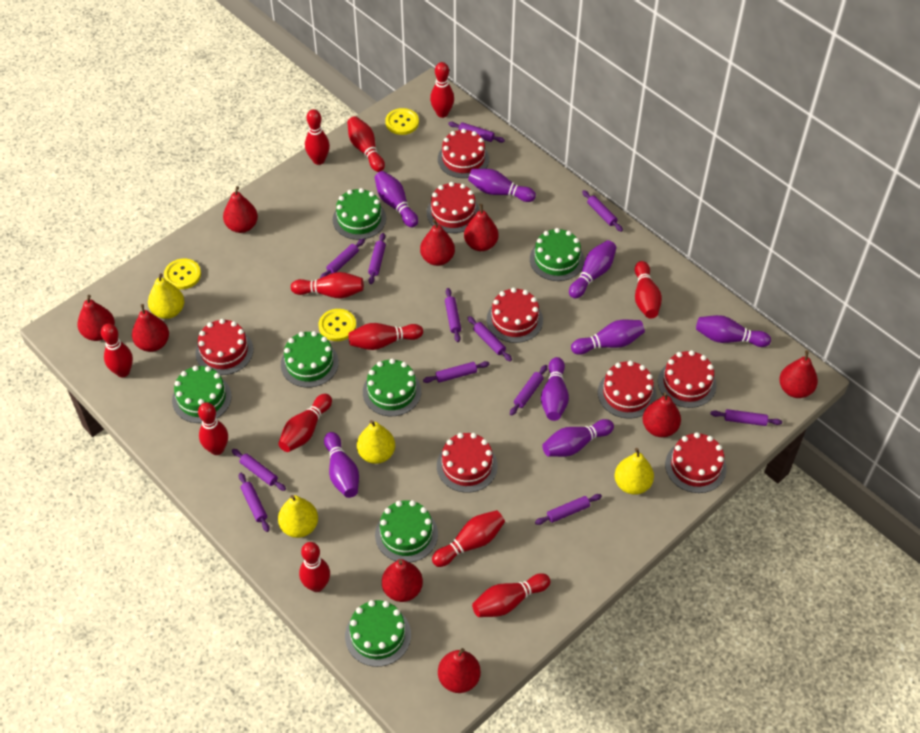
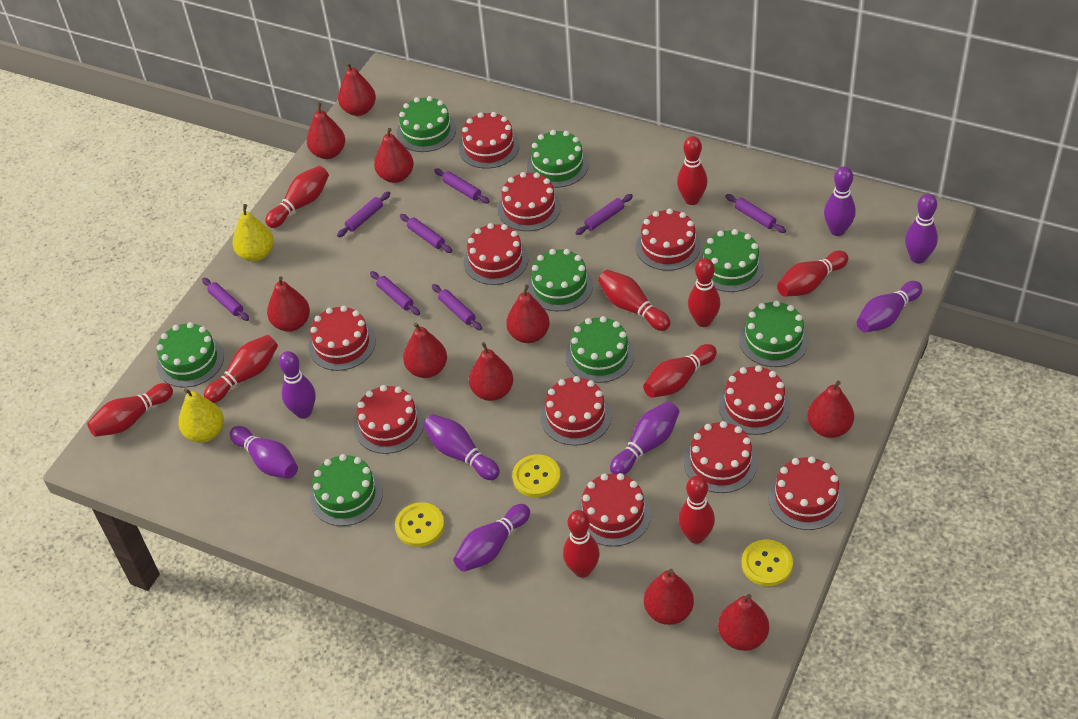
green cake: [172,365,232,423] [281,331,339,388] [333,188,386,240] [345,600,411,667] [363,358,421,416] [375,500,438,562] [530,228,584,281] = 7 -> [157,322,224,388] [310,454,383,526] [396,96,456,152] [527,130,589,188] [527,249,593,311] [565,316,634,383] [699,229,764,292] [739,301,809,367] = 8
purple rolling pin: [232,449,286,491] [239,473,270,532] [320,239,365,278] [368,233,386,284] [423,361,490,383] [445,288,461,342] [448,122,505,143] [468,316,512,361] [510,365,547,416] [535,494,602,525] [582,190,623,232] [711,409,782,426] = 12 -> [202,278,249,321] [337,192,390,237] [370,271,420,315] [400,214,452,253] [432,284,482,330] [434,169,490,203] [575,194,633,235] [725,194,786,233] = 8
red bowling pin: [101,324,133,377] [198,402,228,455] [278,394,332,452] [291,272,364,298] [299,542,330,592] [305,109,330,165] [347,116,385,172] [348,323,423,350] [430,62,454,118] [432,510,505,567] [472,573,551,617] [635,261,662,319] = 12 -> [87,383,173,437] [204,335,278,403] [265,166,329,228] [563,510,600,578] [598,270,670,331] [643,344,717,398] [677,136,708,205] [678,476,715,544] [688,258,720,327] [777,251,848,297] = 10
red cake: [195,319,253,375] [427,182,480,233] [437,433,498,493] [438,129,489,178] [487,288,543,343] [598,361,657,418] [658,350,717,408] [665,432,727,493] = 8 -> [308,306,376,371] [354,385,424,454] [459,112,519,169] [464,223,528,285] [498,172,561,231] [541,376,611,446] [577,473,651,547] [636,208,701,271] [684,421,758,493] [718,365,790,435] [768,456,844,530] = 11
red pear: [77,295,115,341] [132,304,169,352] [223,186,258,233] [382,559,423,602] [420,219,455,266] [438,648,481,693] [464,204,498,251] [643,392,681,437] [779,350,818,398] = 9 -> [267,276,310,332] [307,102,345,159] [338,62,376,116] [374,128,414,183] [403,323,447,378] [469,342,513,401] [506,285,550,343] [644,569,694,625] [718,594,769,651] [807,381,854,438] = 10
yellow pear: [148,273,184,319] [278,495,318,538] [357,420,395,464] [615,448,654,495] = 4 -> [178,388,224,443] [232,204,274,261] = 2

